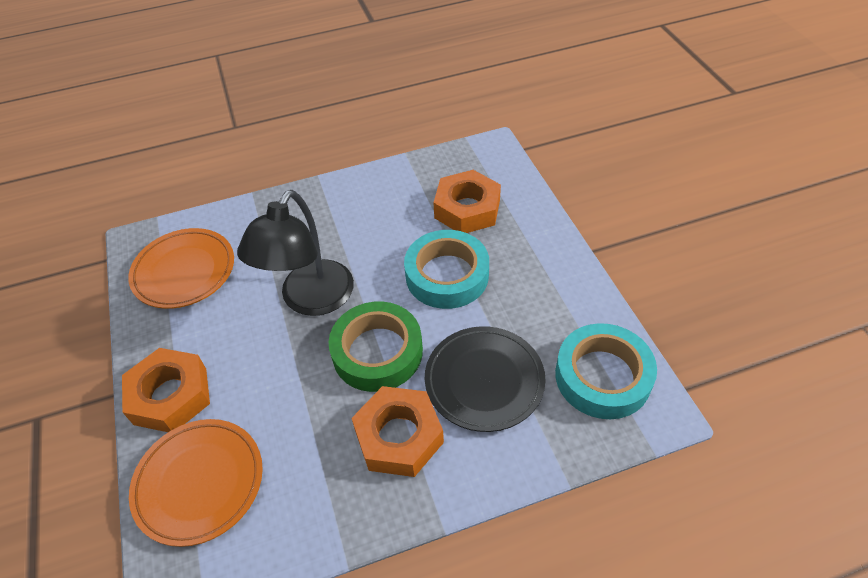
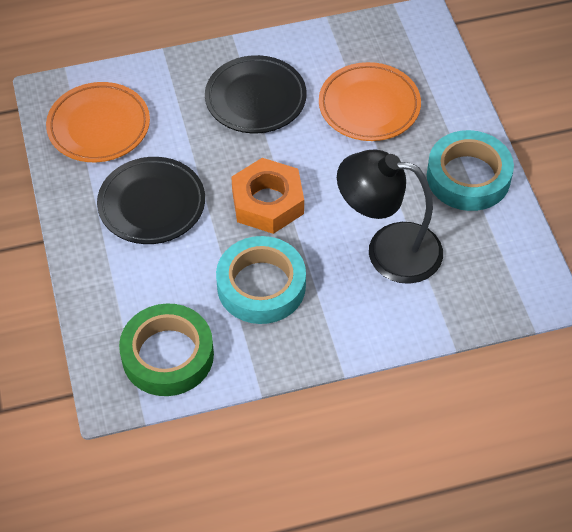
black plate: [425,326,546,432] = 1 -> [97,157,205,244] [205,55,307,133] = 2
orange nut: [122,348,210,432] [352,386,444,477] [433,170,501,233] = 3 -> [231,158,304,234] = 1

